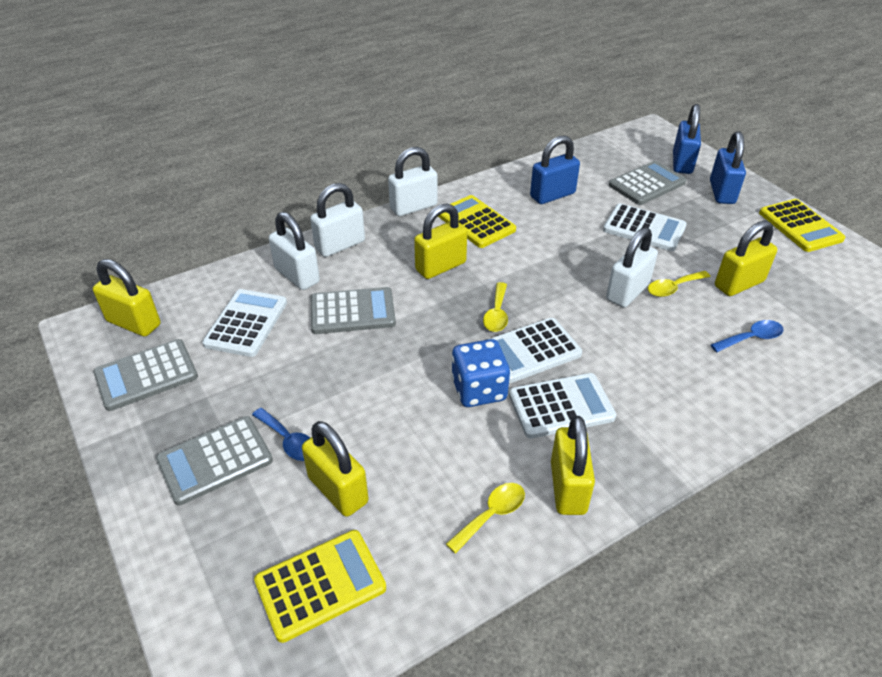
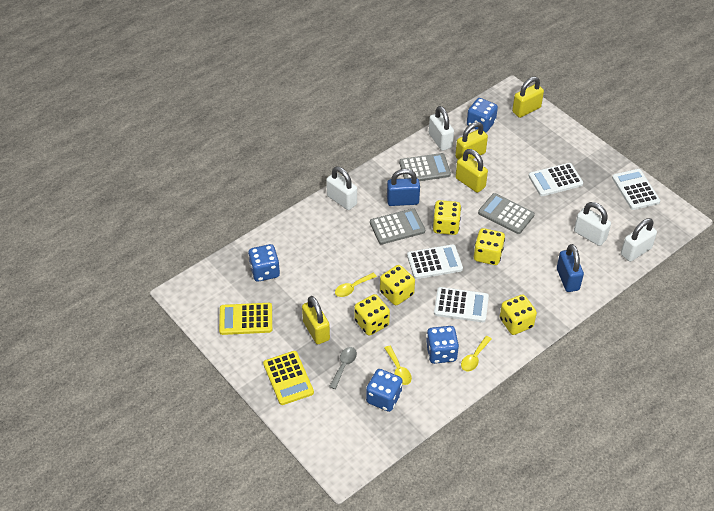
blue dice: [451,339,510,407] = 1 -> [248,244,280,282] [366,369,402,412] [426,326,459,364] [467,98,498,133] = 4
blue padlock: [530,135,580,204] [673,104,701,174] [710,131,746,204] = 3 -> [387,169,420,206] [557,244,584,292] = 2
blue spoon: [252,408,310,461] [711,320,784,352] = 2 -> none = 0
grey calculator: [93,339,198,411] [156,416,273,506] [311,287,396,334] [609,161,686,205] = 4 -> [370,208,425,245] [399,153,451,181] [478,193,535,234] = 3
grey spoon: none = 0 -> [329,347,357,389] = 1
yellow calculator: [254,530,386,643] [438,195,516,248] [759,199,845,252] = 3 -> [219,303,272,335] [263,351,314,405] = 2
yellow dice: none = 0 -> [354,294,390,336] [380,265,415,305] [432,200,461,235] [474,228,505,265] [500,294,537,335] = 5
yellow padlock: [93,259,161,337] [302,421,369,517] [414,203,467,279] [551,416,595,515] [715,221,777,296] = 5 -> [302,296,330,344] [455,122,488,159] [455,149,488,193] [512,77,544,118] = 4

